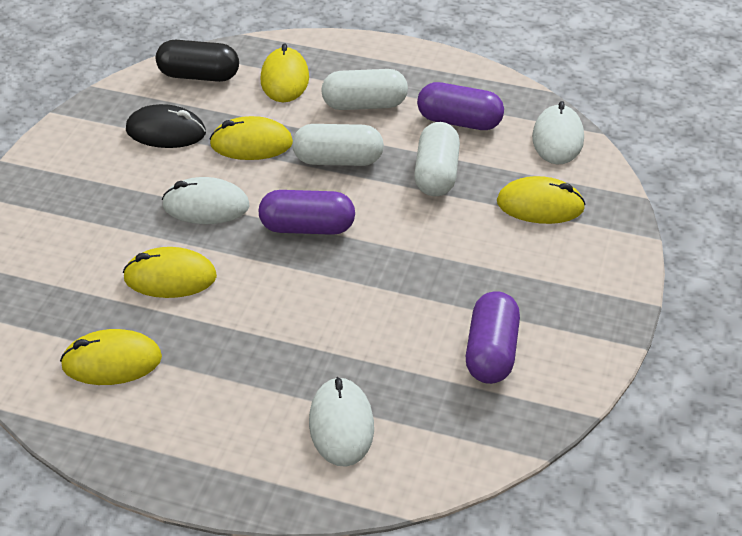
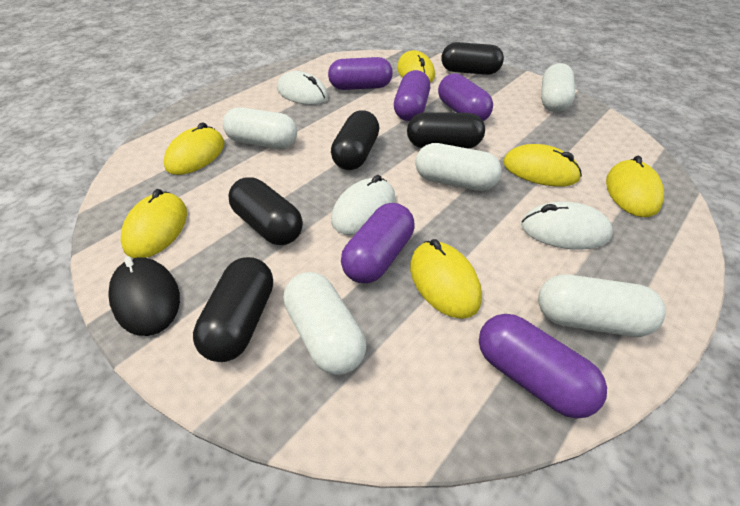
black capsule: [156,40,239,82] = 1 -> [193,257,273,362] [228,177,303,245] [331,111,379,170] [407,112,485,148] [441,42,504,75] = 5
purple capsule: [259,190,355,235] [417,82,504,130] [466,291,520,384] = 3 -> [328,57,393,90] [341,203,414,284] [394,70,430,121] [438,73,493,121] [479,314,607,419] = 5
white capsule: [292,124,384,166] [321,69,408,110] [414,122,460,196] = 3 -> [223,107,297,149] [283,272,366,375] [415,143,502,191] [538,274,665,337] [541,63,575,112] = 5
yellow mouse: [60,329,162,385] [123,247,217,298] [209,116,293,160] [261,43,309,102] [497,176,586,224] = 5 -> [121,189,187,258] [164,123,224,175] [397,50,435,83] [410,239,482,319] [503,144,582,187] [606,156,664,217] = 6

